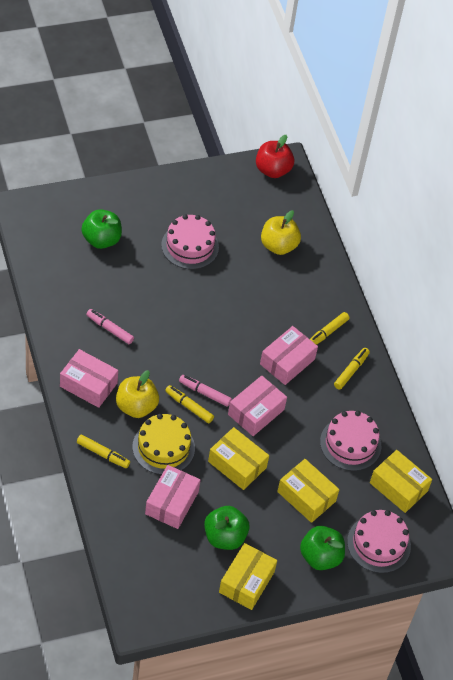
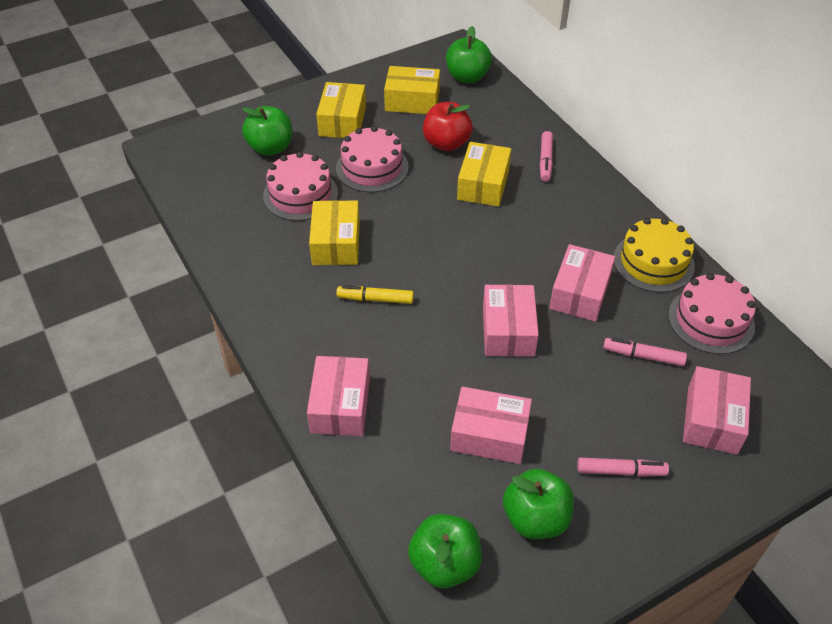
green apple: [81,209,122,249] [204,506,249,550] [300,526,345,570] = 3 -> [242,106,292,156] [408,514,482,588] [446,26,492,83] [503,469,574,539] = 4
pink box: [60,349,118,408] [145,465,200,529] [228,375,287,436] [260,326,318,385] = 4 -> [307,356,370,436] [450,387,532,464] [483,284,539,357] [549,244,615,322] [683,366,751,455] = 5
pink marker: [86,309,134,344] [179,375,232,407] = 2 -> [540,131,553,182] [577,458,669,477] [603,338,687,366] = 3
yellow apple: [116,370,159,418] [261,210,301,255] = 2 -> none = 0
yellow marker: [77,435,130,468] [165,385,214,423] [310,312,350,345] [334,348,370,390] = 4 -> [336,285,414,304] = 1

